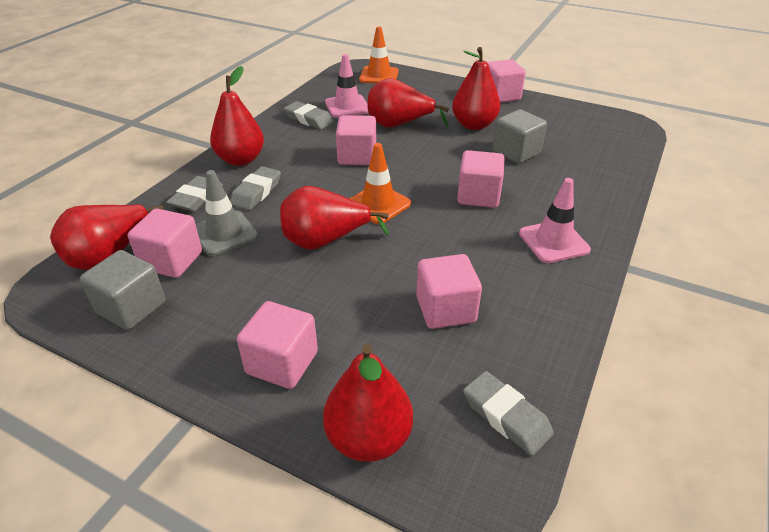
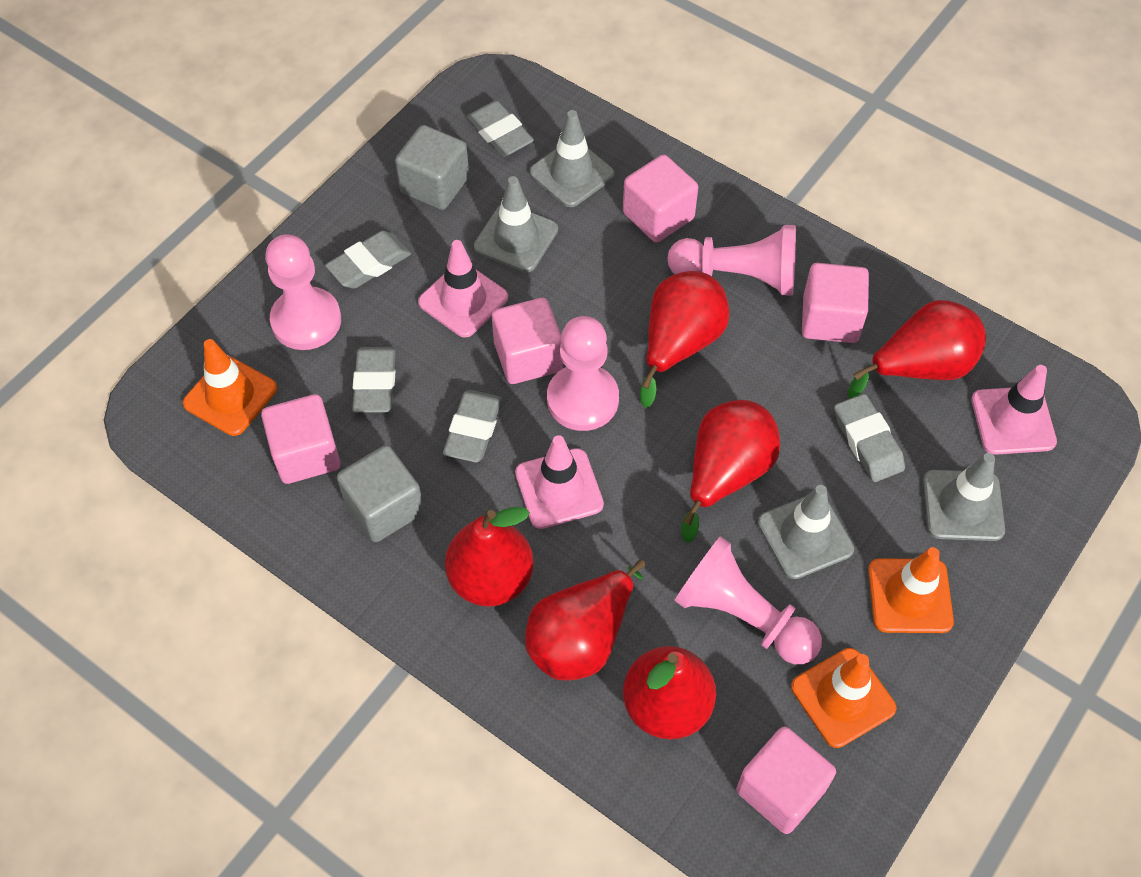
grey eraser: [166,176,223,212] [230,166,281,210] [284,101,334,130] [463,371,554,456] = 4 -> [325,231,411,289] [352,347,396,413] [443,390,502,462] [467,100,534,157] [834,394,905,482] = 5
grey traffic cone: [196,170,258,256] = 1 -> [474,176,558,272] [530,110,615,207] [758,485,854,579] [923,453,1005,541] = 4
orange traffic cone: [349,143,411,224] [359,26,399,84] = 2 -> [183,339,277,436] [791,648,896,748] [868,547,954,633] = 3
pink cube: [128,209,202,278] [237,301,318,389] [336,115,376,165] [416,254,482,329] [457,150,504,208] [487,59,526,103] = 6 -> [261,394,340,484] [492,298,563,384] [623,155,698,242] [736,727,836,834] [802,263,869,343] = 5
pink pawn: none = 0 -> [265,234,341,350] [547,316,619,431] [667,225,796,296] [674,536,822,664] = 4
pink traffic cone: [325,54,368,118] [519,178,591,263] = 2 -> [418,240,508,338] [515,435,604,529] [971,365,1057,455] = 3

